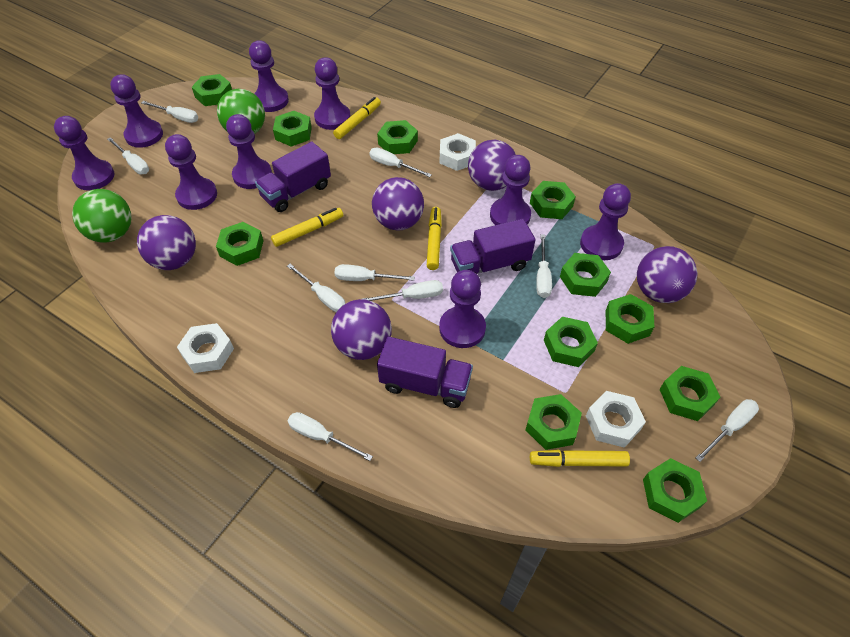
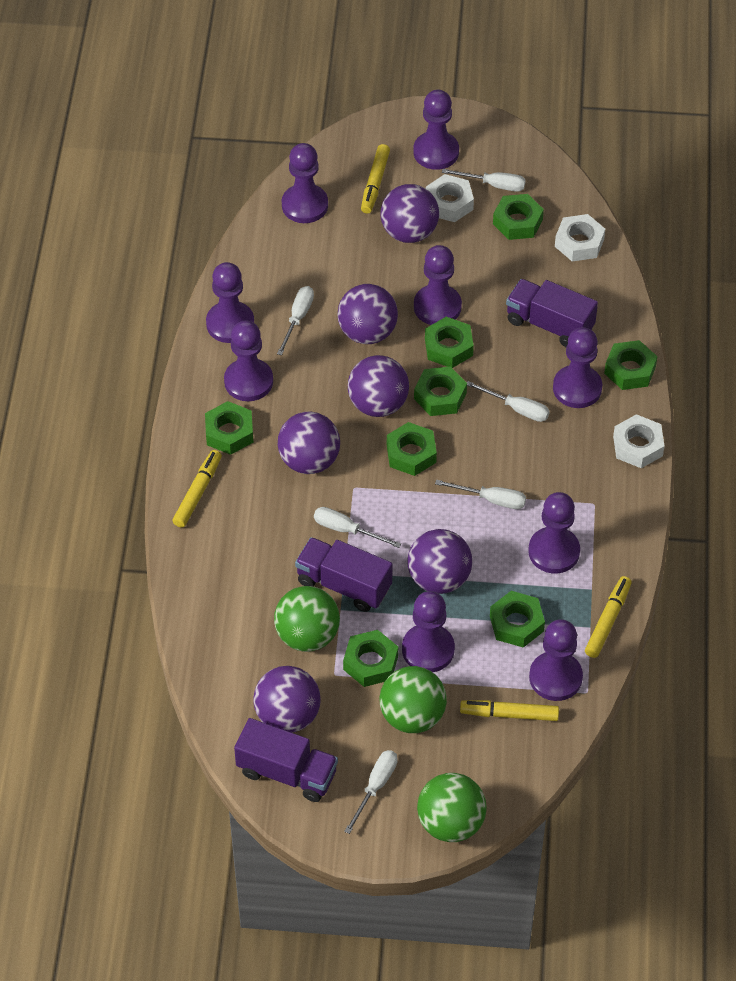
green ball: [72,189,132,242] [217,89,265,134] = 2 -> [274,586,340,652] [380,666,447,733] [417,773,487,842] = 3
green nut: [192,74,232,106] [216,222,264,266] [273,111,312,147] [377,120,418,154] [526,394,582,450] [530,181,576,219] [544,317,598,367] [560,253,611,297] [606,294,655,344] [643,458,707,523] [659,366,720,421] = 11 -> [205,401,253,455] [343,630,398,687] [387,422,437,476] [414,366,467,416] [425,317,474,368] [490,591,545,648] [493,194,544,240] [604,340,657,390] = 8
purple ball: [137,215,196,270] [331,299,392,360] [372,177,424,231] [468,140,516,191] [637,246,697,303] = 5 -> [254,666,321,733] [278,412,340,474] [337,284,398,344] [348,355,409,417] [380,184,439,243] [407,529,472,594] = 6
white screwdriver: [107,137,149,175] [141,101,198,123] [287,264,345,312] [288,412,373,461] [335,264,415,281] [362,280,443,301] [369,148,432,177] [536,234,552,298] [696,399,759,462] = 9 -> [277,286,314,355] [314,507,401,548] [344,750,398,834] [435,480,526,509] [442,169,526,192] [467,381,550,422] = 6

